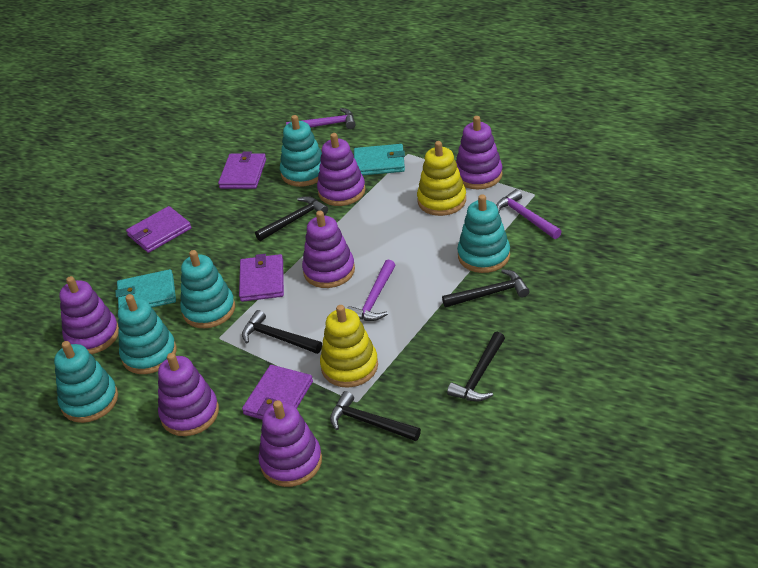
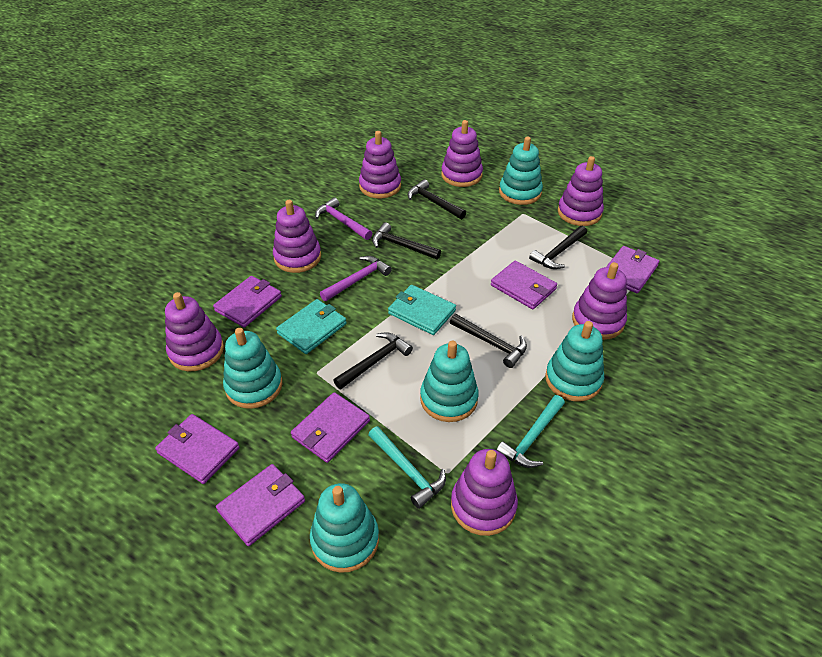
purple hammer: [286,108,356,129] [347,260,395,321] [496,189,562,239] = 3 -> [315,197,372,240] [320,256,392,301] = 2
purple stacking toy: [59,276,119,354] [158,353,219,436] [259,400,322,487] [302,211,355,288] [317,133,366,206] [456,116,503,189] = 6 -> [165,292,224,371] [273,200,321,273] [359,131,401,198] [441,120,483,187] [451,449,518,536] [558,156,604,226] [572,262,627,340] = 7
purple wallet: [126,206,191,253] [218,151,266,189] [239,254,284,302] [242,365,313,419] = 4 -> [155,414,240,484] [213,276,282,328] [216,464,305,546] [291,392,370,463] [491,260,557,309] [606,246,659,293] = 6
turquoise hammer: none = 0 -> [369,426,446,509] [497,395,565,468] = 2
yellow stacking toy: [320,305,378,388] [417,141,466,216] = 2 -> none = 0

